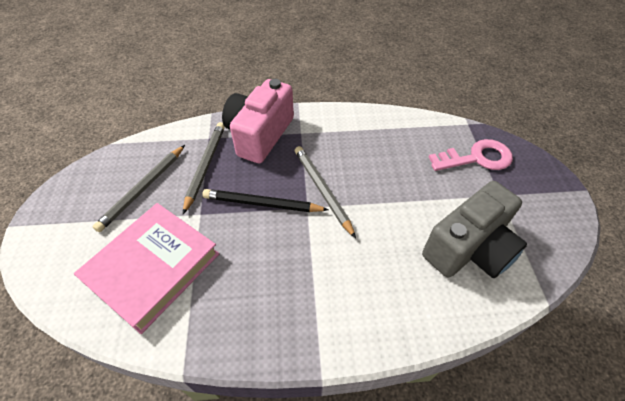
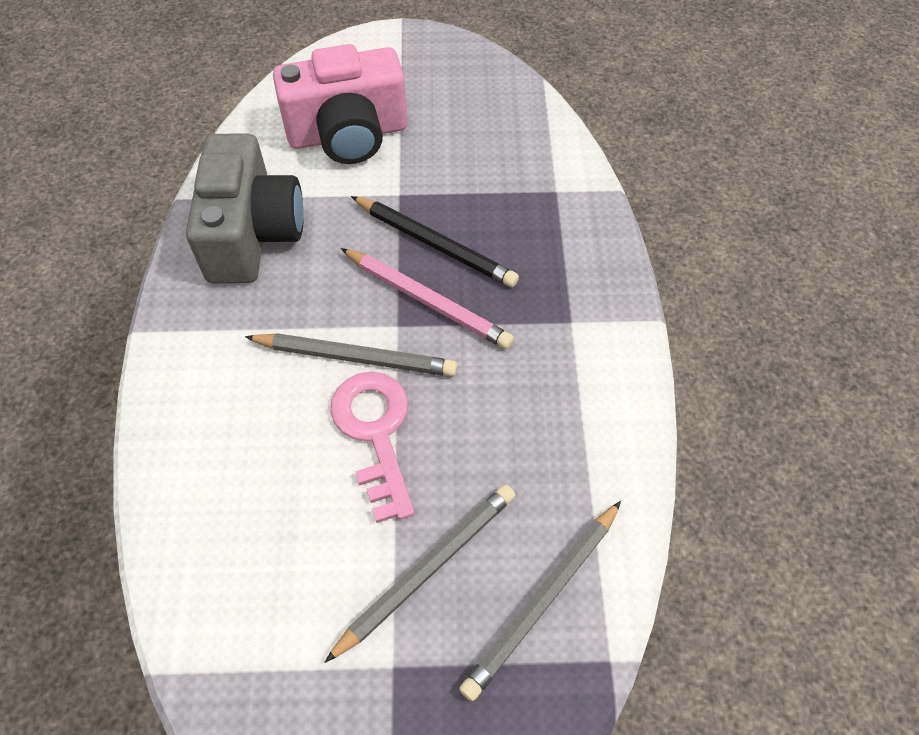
pink book: [74,203,220,334] = 1 -> none = 0
pink pencil: none = 0 -> [341,248,514,349] = 1

